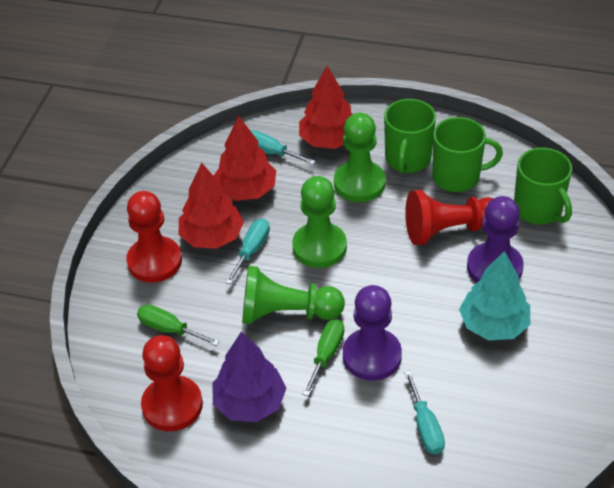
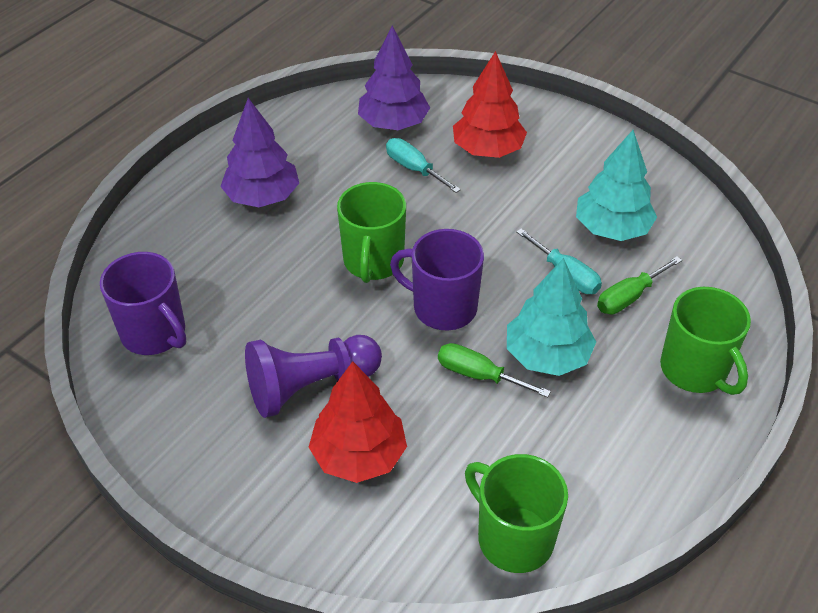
green pawn: [242,266,345,324] [292,176,347,268] [334,113,386,202] = 3 -> none = 0
purple mug: none = 0 -> [100,252,186,355] [390,229,484,331] = 2
purple pawn: [343,285,402,381] [467,196,524,283] = 2 -> [245,335,382,418] = 1
purple tree: [212,332,286,422] = 1 -> [220,98,299,207] [358,26,430,130] = 2
red pawn: [126,191,182,283] [141,335,203,431] [405,190,494,245] = 3 -> none = 0
red tree: [179,163,244,249] [214,116,276,201] [299,66,352,149] = 3 -> [309,361,407,483] [453,51,527,158] = 2
turquoise screwdriver: [225,219,270,284] [251,130,316,165] [404,370,445,454] = 3 -> [386,138,461,193] [516,228,602,294] = 2
turquoise tree: [459,251,530,340] = 1 -> [507,258,596,376] [576,130,657,241] = 2

